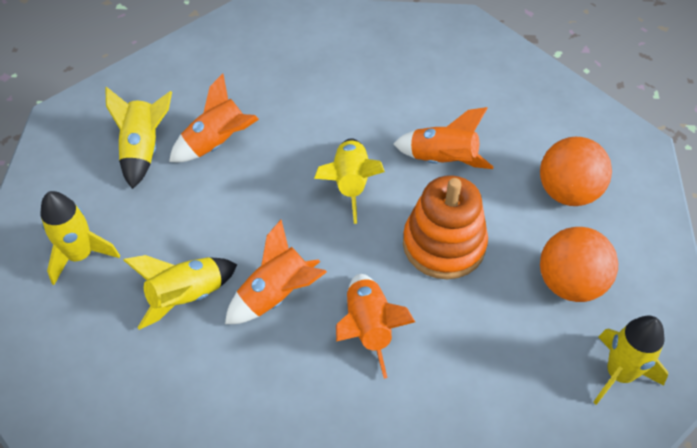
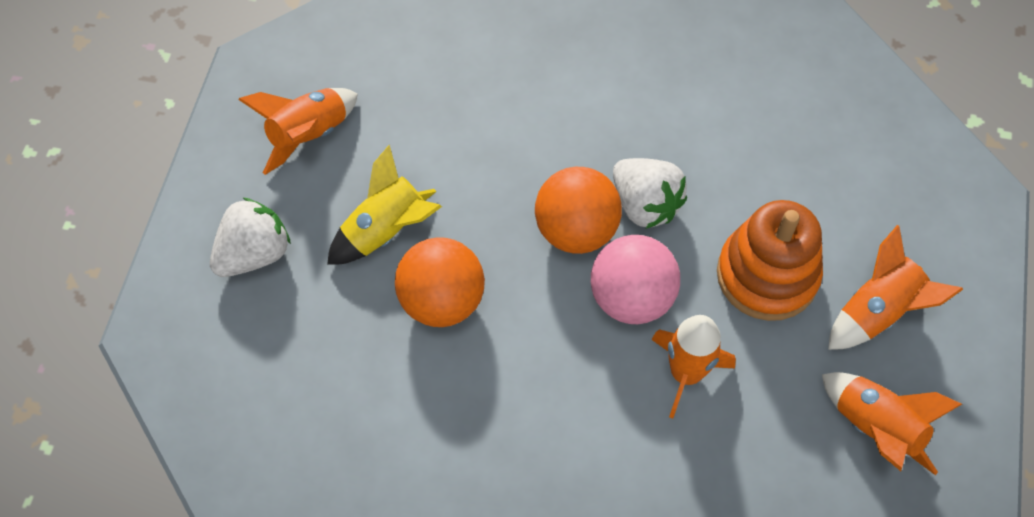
pink ball: none = 0 -> [591,235,680,324] = 1
white strawberry: none = 0 -> [210,197,291,277] [613,158,687,229] = 2
yellow rocket: [41,191,120,285] [105,87,172,189] [123,255,237,330] [314,138,385,224] [593,315,668,405] = 5 -> [327,144,442,265] = 1

